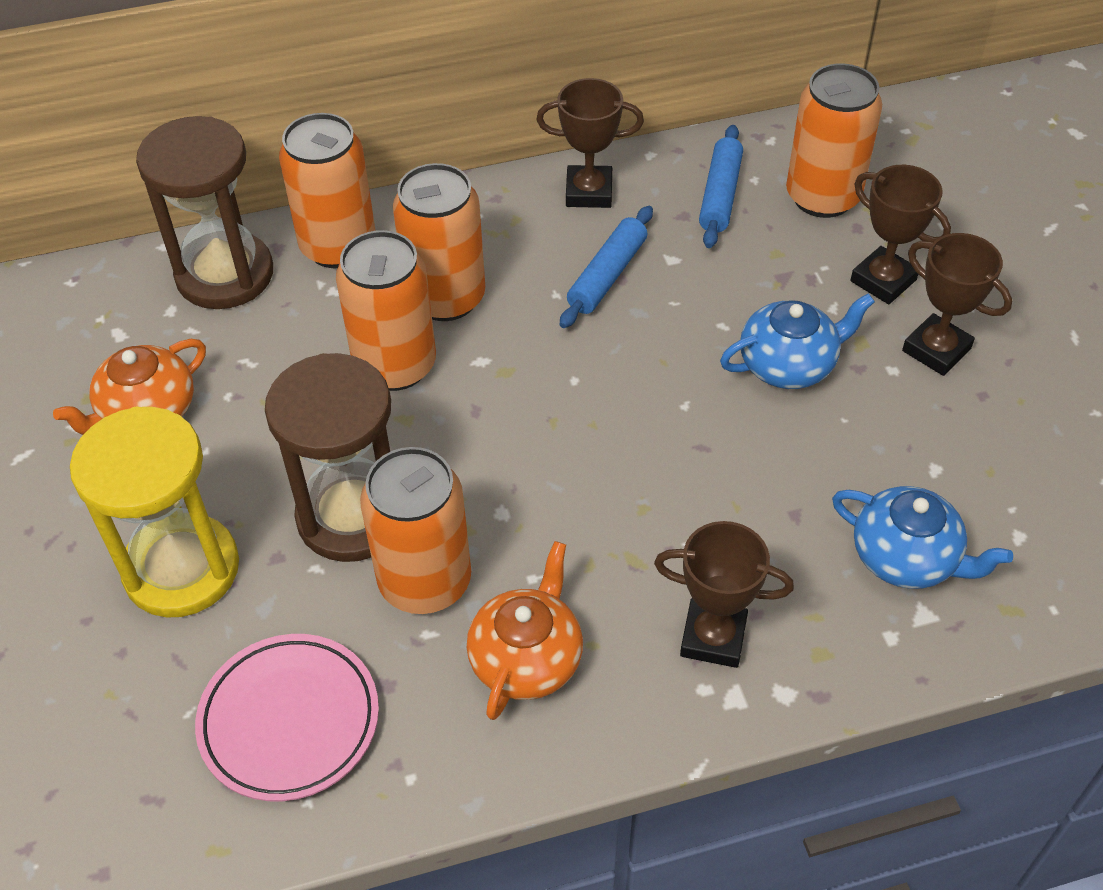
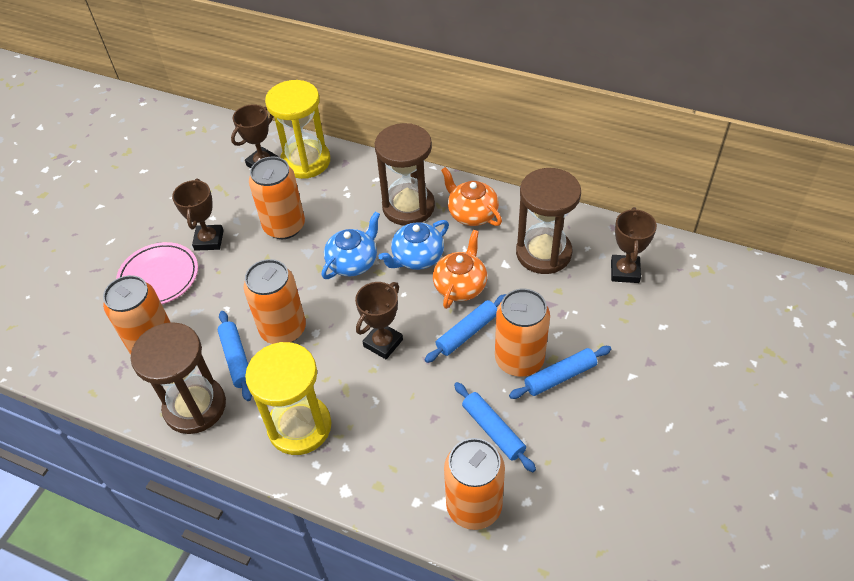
blue rolling pin: [560,206,653,328] [699,125,743,248] = 2 -> [218,311,252,401] [425,294,506,363] [454,382,536,472] [509,346,611,399] = 4
brown hourglass: [136,116,273,309] [265,353,391,562] = 2 -> [130,322,226,434] [375,123,435,226] [516,168,581,274] = 3
yellow hourglass: [70,407,239,618] = 1 -> [245,342,331,455] [265,80,330,179] = 2

